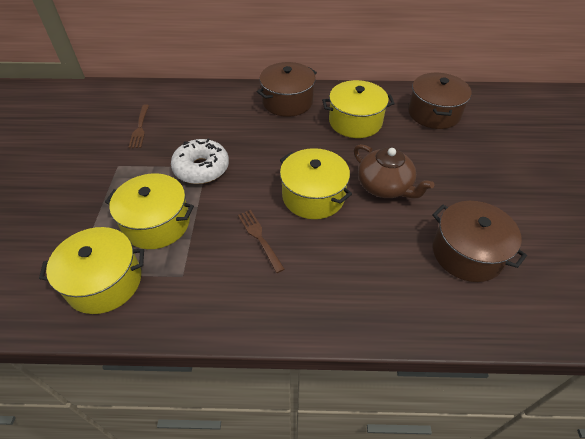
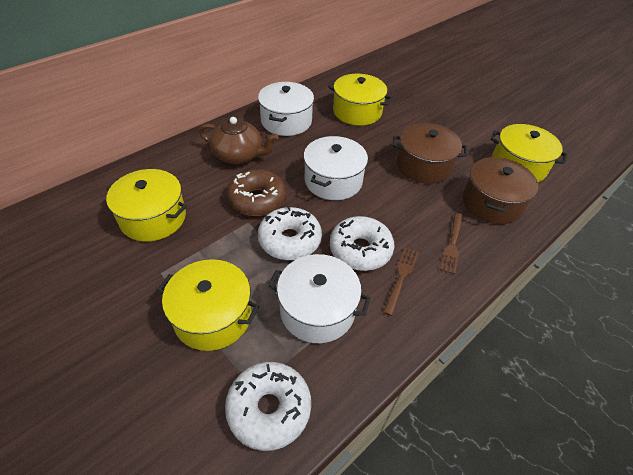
brown donut: none = 0 -> [227,169,286,216] = 1
brown pot: [257,62,317,117] [408,73,472,129] [432,201,527,282] = 3 -> [393,123,467,184] [463,157,538,224] = 2
white donut: [171,138,229,184] = 1 -> [225,362,311,451] [258,206,322,260] [330,216,394,271] = 3
white pot: none = 0 -> [258,82,314,136] [268,254,370,343] [304,136,368,200] = 3

